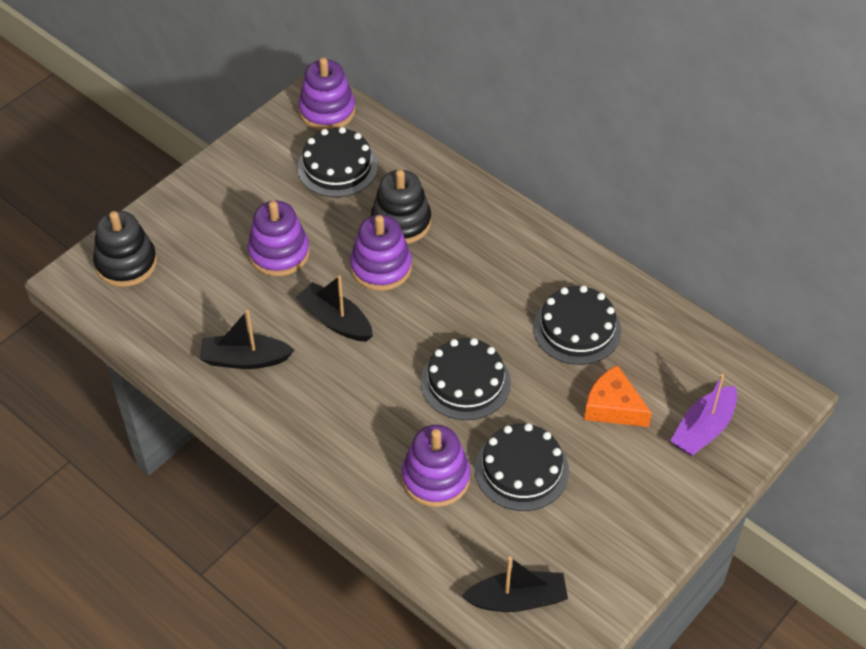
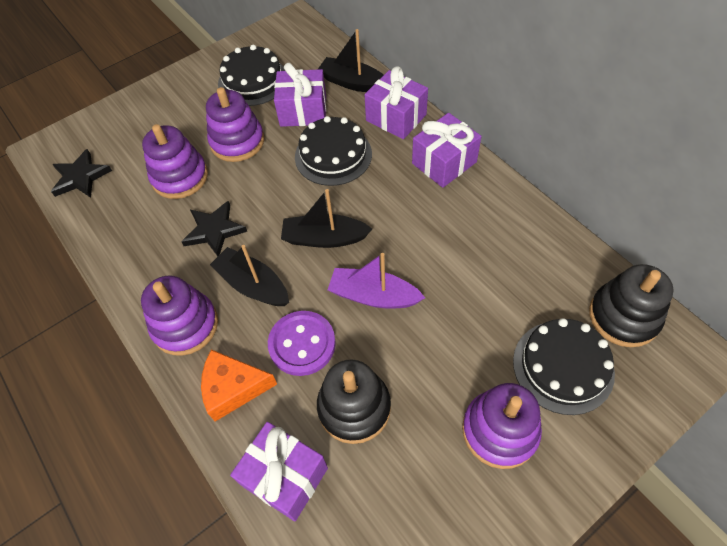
black cake: [297,127,378,197] [421,338,511,420] [475,423,569,511] [533,285,621,365] = 4 -> [218,45,285,106] [295,116,372,186] [513,318,615,415] = 3
black star: none = 0 -> [51,149,112,198] [181,201,247,256] = 2
purple button: none = 0 -> [268,311,336,376] = 1
purple gift: none = 0 -> [230,422,328,521] [274,63,326,127] [365,66,428,139] [412,113,482,188] = 4

